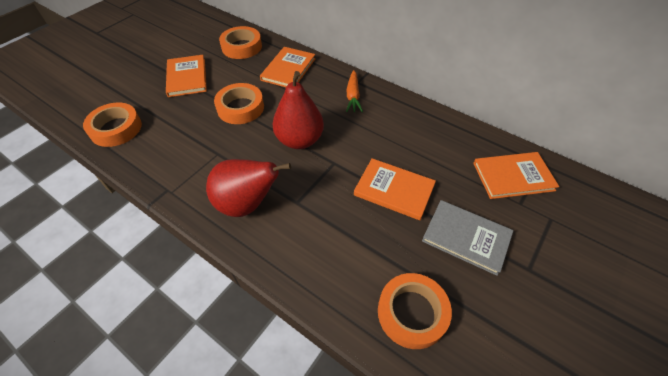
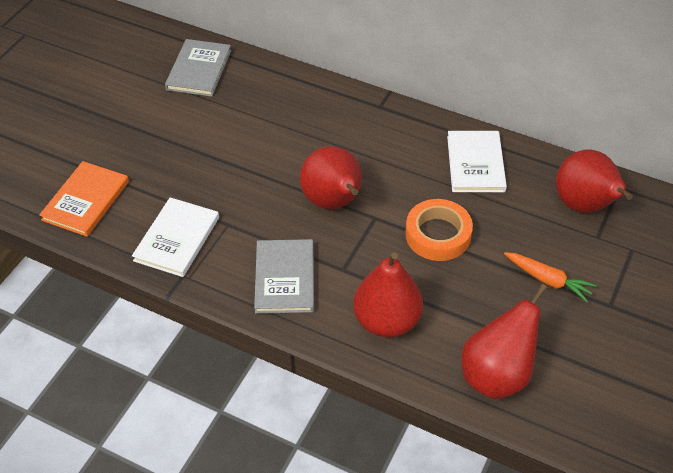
grey book: [422,200,513,276] = 1 -> [165,39,231,97] [254,239,314,314] = 2
orange book: [166,55,207,97] [260,47,315,87] [354,158,436,220] [473,152,559,199] = 4 -> [39,161,129,237] = 1
orange tape: [83,102,142,147] [214,83,264,124] [219,26,262,59] [378,273,452,349] = 4 -> [405,199,473,261] = 1
red pear: [206,159,291,217] [273,71,324,149] = 2 -> [300,146,362,209] [353,252,423,337] [461,284,547,399] [556,149,633,213] = 4
white book: none = 0 -> [132,197,219,277] [447,131,507,192] = 2

